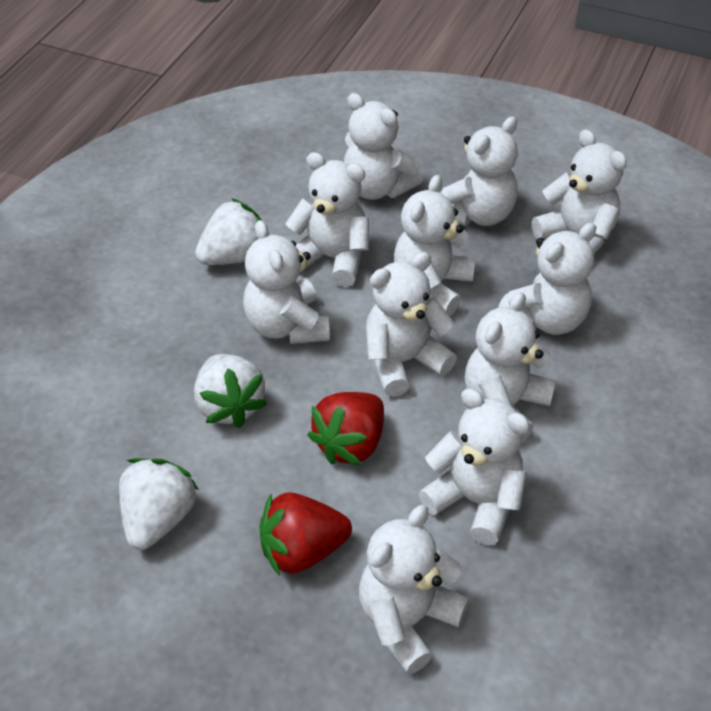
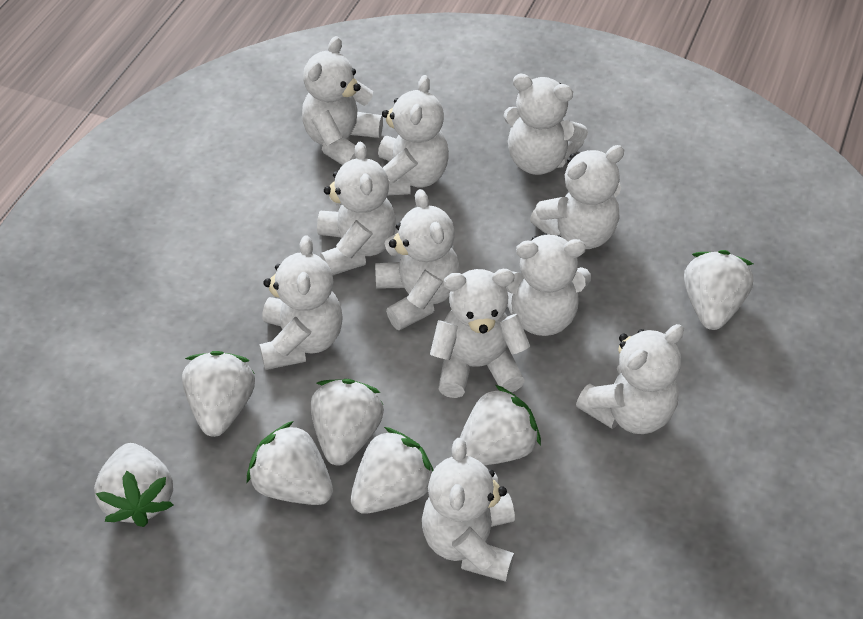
red strawberry: [260,492,352,576] [307,392,384,466] = 2 -> none = 0
white strawberry: [119,458,199,550] [194,354,267,428] [195,198,261,265] = 3 -> [94,443,173,527] [182,351,255,437] [247,421,333,505] [311,379,384,466] [351,427,433,514] [460,385,541,465] [684,250,753,330] = 7

